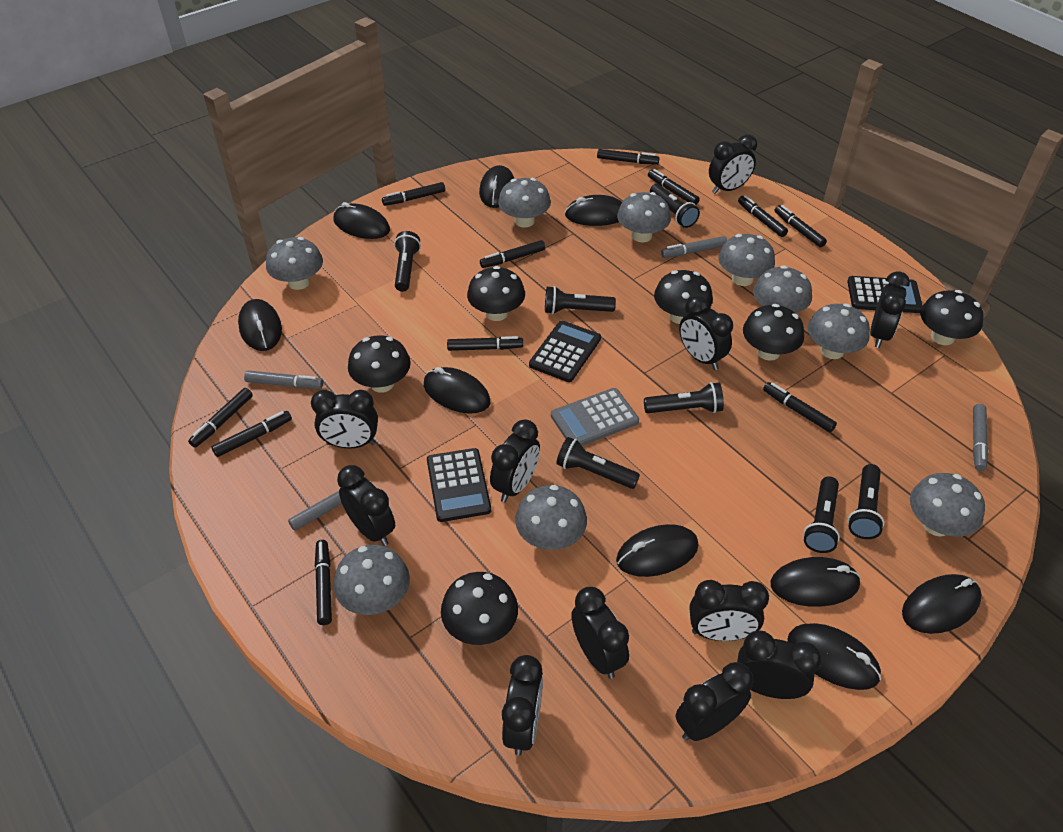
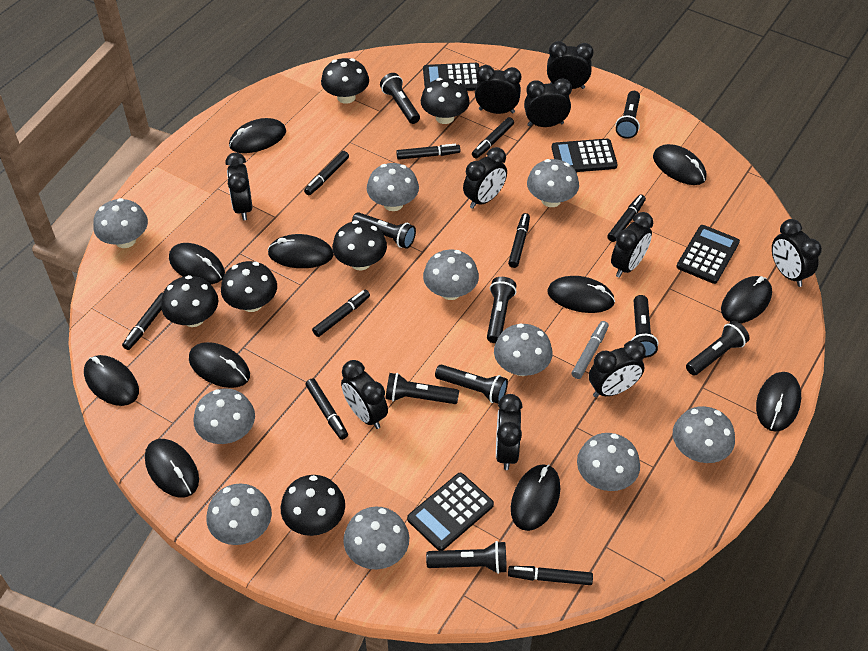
black calculator: [427,448,491,522] [529,321,601,382] [847,276,923,313] = 3 -> [407,473,494,551] [423,63,479,91] [552,139,618,172] [676,225,740,284] = 4
black clock: [311,390,378,448] [337,465,395,546] [490,419,540,502] [502,655,543,756] [571,587,629,679] [676,662,753,741] [679,296,733,370] [690,580,769,641] [709,135,757,194] [737,630,822,699] [870,271,910,348] = 11 -> [225,152,252,220] [341,360,388,429] [463,147,507,209] [475,65,521,114] [496,394,523,470] [524,78,572,127] [547,41,594,89] [589,340,646,397] [611,212,653,278] [772,219,822,287] = 10
black flashlight: [394,231,421,292] [545,286,616,314] [556,437,640,489] [644,382,724,413] [650,184,700,228] [803,476,840,553] [848,464,884,539] = 7 -> [352,212,416,249] [380,73,420,124] [385,373,459,404] [426,541,507,574] [435,364,508,404] [487,277,517,343] [615,91,640,139] [631,295,658,358] [686,321,750,376] = 9
black marker: [188,388,253,448] [211,411,292,457] [315,540,332,625] [382,182,445,206] [447,336,523,351] [480,240,545,268] [597,149,659,165] [648,169,700,205] [738,195,788,237] [763,382,837,432] [775,205,827,247] = 11 -> [122,293,163,350] [304,151,349,195] [305,378,348,440] [312,290,370,337] [396,144,460,160] [472,117,514,159] [508,213,530,268] [508,566,593,585] [607,195,646,242] = 9
black mouse: [238,299,282,351] [333,202,390,239] [424,367,490,414] [479,165,514,208] [565,195,622,226] [616,524,699,577] [771,557,861,607] [787,623,881,690] [902,574,982,634] = 9 -> [84,355,139,406] [145,439,199,498] [169,243,225,284] [189,342,250,388] [229,118,286,153] [268,234,334,268] [511,464,560,531] [548,276,615,313] [653,144,706,185] [721,276,772,323] [756,372,801,432] = 11
grey calculator: [551,388,639,446] = 1 -> none = 0
grey marker: [244,371,323,389] [288,477,368,531] [661,236,727,258] [973,404,988,471] = 4 -> [572,321,609,379] = 1
grey mushroom: [266,237,323,290] [334,545,410,615] [498,178,551,228] [515,485,587,550] [617,192,671,243] [718,234,775,286] [753,265,812,313] [808,304,870,359] [910,473,985,537] = 9 -> [93,198,148,248] [194,388,255,444] [206,484,272,545] [343,507,409,569] [367,163,419,211] [423,250,479,300] [494,323,553,376] [527,159,579,207] [577,433,640,491] [673,406,735,463] = 10

